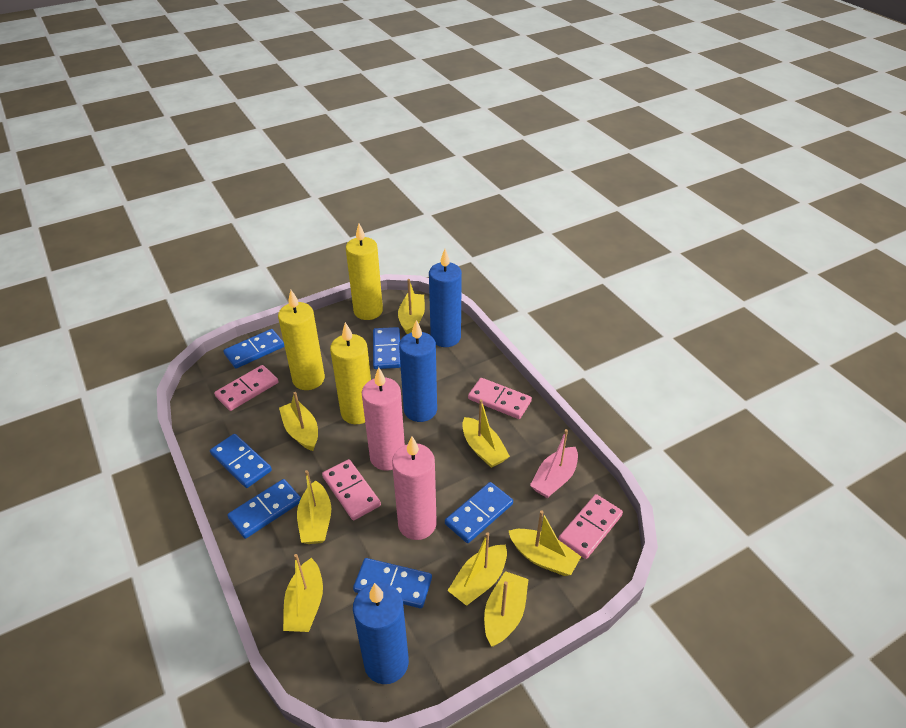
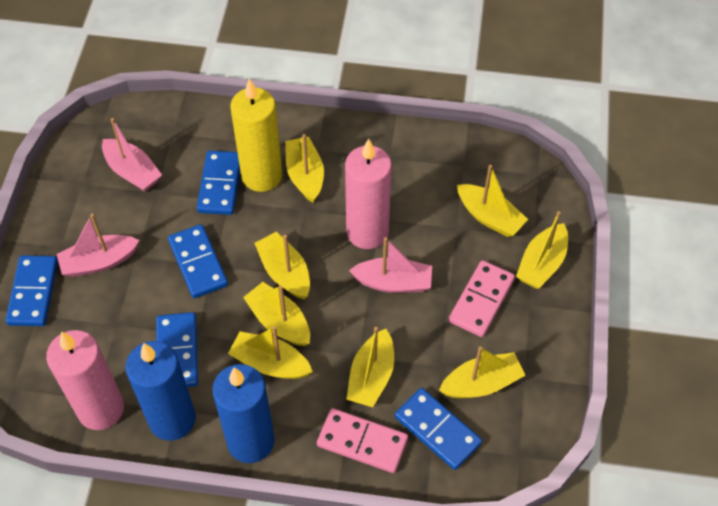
blue candle: [353,583,409,684] [399,320,437,422] [429,249,462,347] = 3 -> [125,341,196,441] [212,364,275,463] = 2
blue domino: [210,434,272,488] [223,329,284,368] [227,479,301,539] [353,558,432,608] [373,327,401,369] [445,482,513,543] = 6 -> [5,255,58,326] [156,312,198,387] [168,224,228,298] [197,150,240,215] [395,388,482,470] = 5
pink boat: [530,429,578,498] = 1 -> [57,214,139,277] [102,118,162,191] [349,237,432,293] = 3
pink domino: [214,365,278,411] [322,459,381,520] [468,378,532,419] [558,494,623,559] = 4 -> [317,408,408,473] [449,260,515,337] = 2
yellow candle: [278,290,325,390] [330,322,371,424] [346,224,383,320] = 3 -> [230,78,282,192] = 1

